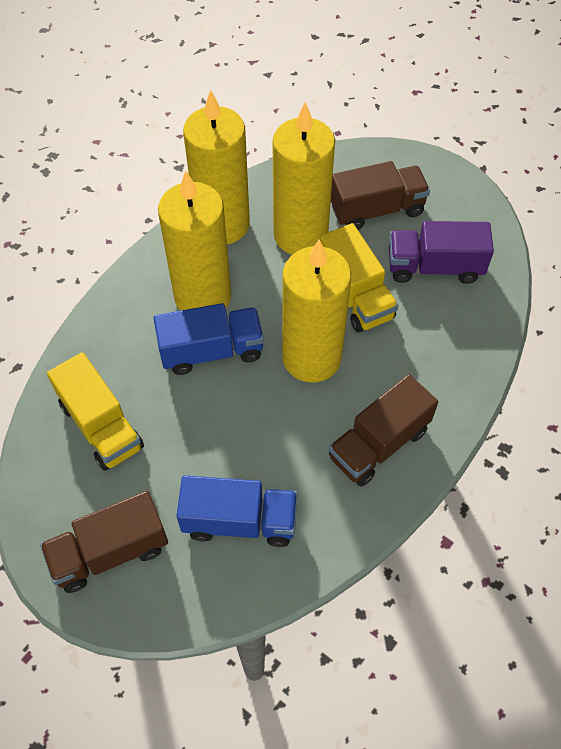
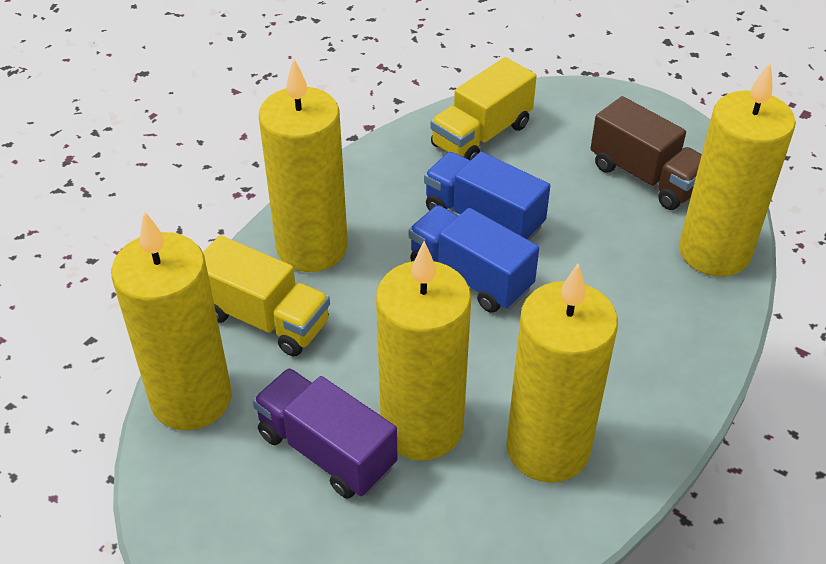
brown truck: [40,491,168,593] [329,374,438,486] [331,161,430,230] = 3 -> [590,96,702,210] = 1
yellow candle: [158,171,231,311] [183,90,250,244] [272,102,335,255] [282,239,351,382] = 4 -> [111,211,232,430] [259,58,348,272] [376,241,471,461] [506,264,618,483] [679,63,796,277] = 5

